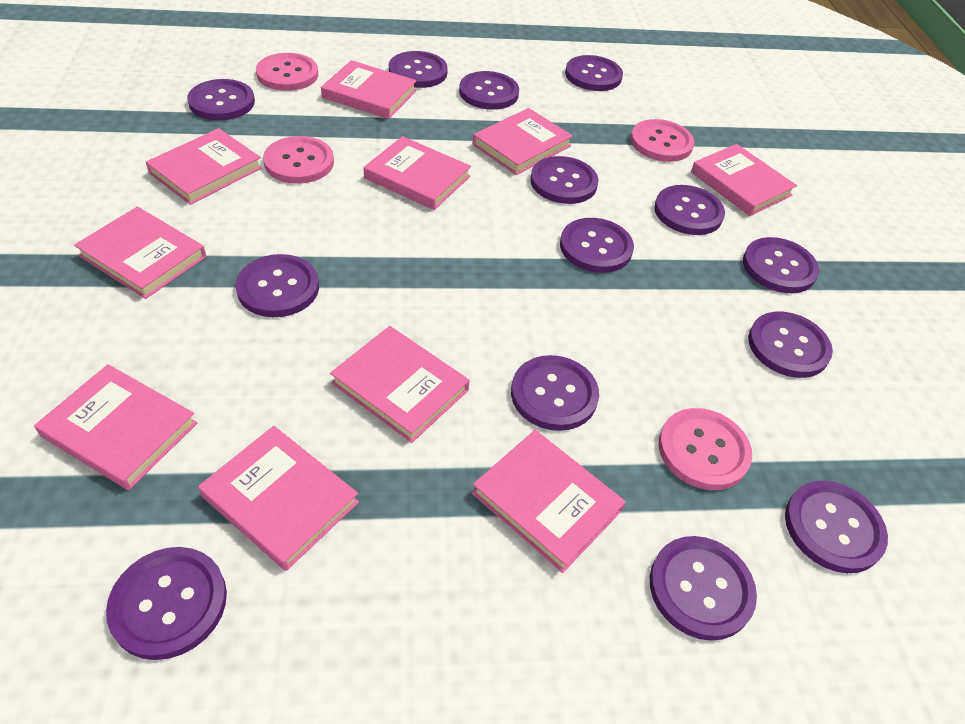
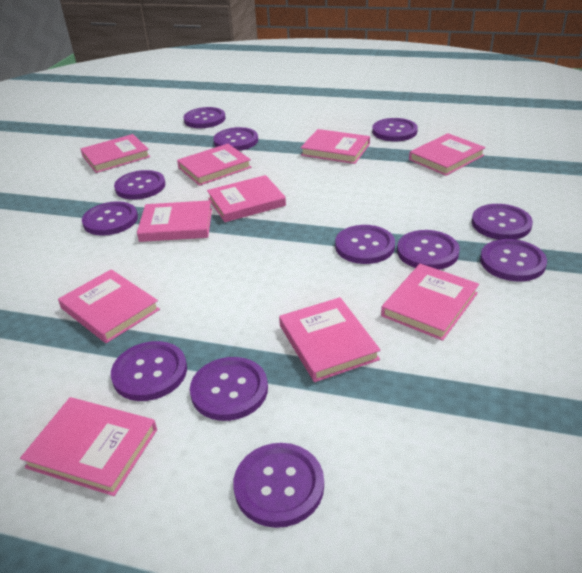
pink button: [256,53,318,91] [263,136,334,184] [630,119,694,162] [659,408,752,490] = 4 -> none = 0
purple button: [106,547,227,660] [187,79,255,120] [235,254,319,317] [389,51,448,88] [459,71,519,110] [511,355,599,431] [530,156,598,204] [560,218,634,273] [565,55,623,91] [650,536,757,641] [654,185,725,235] [743,237,819,293] [748,312,833,378] [785,481,888,573] = 14 -> [82,201,138,236] [111,341,187,401] [114,170,165,200] [183,107,225,128] [190,357,268,421] [213,127,258,151] [233,443,324,528] [335,225,395,264] [372,118,418,141] [397,230,460,270] [472,204,533,240] [480,239,547,282] = 12

